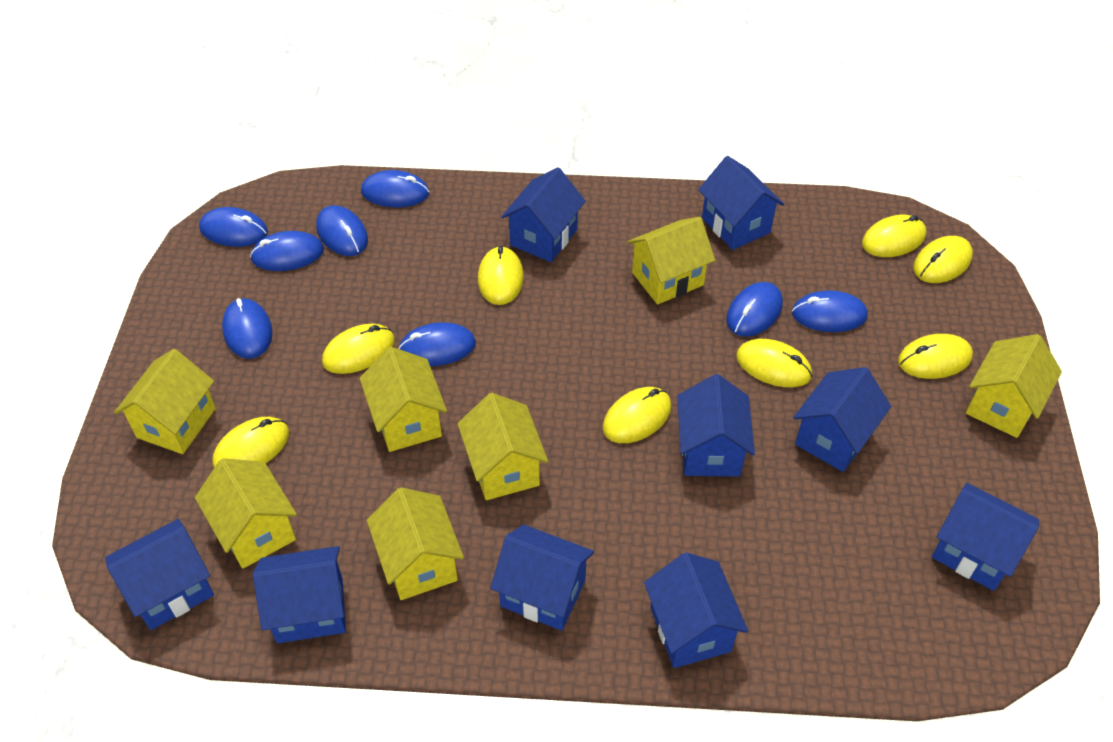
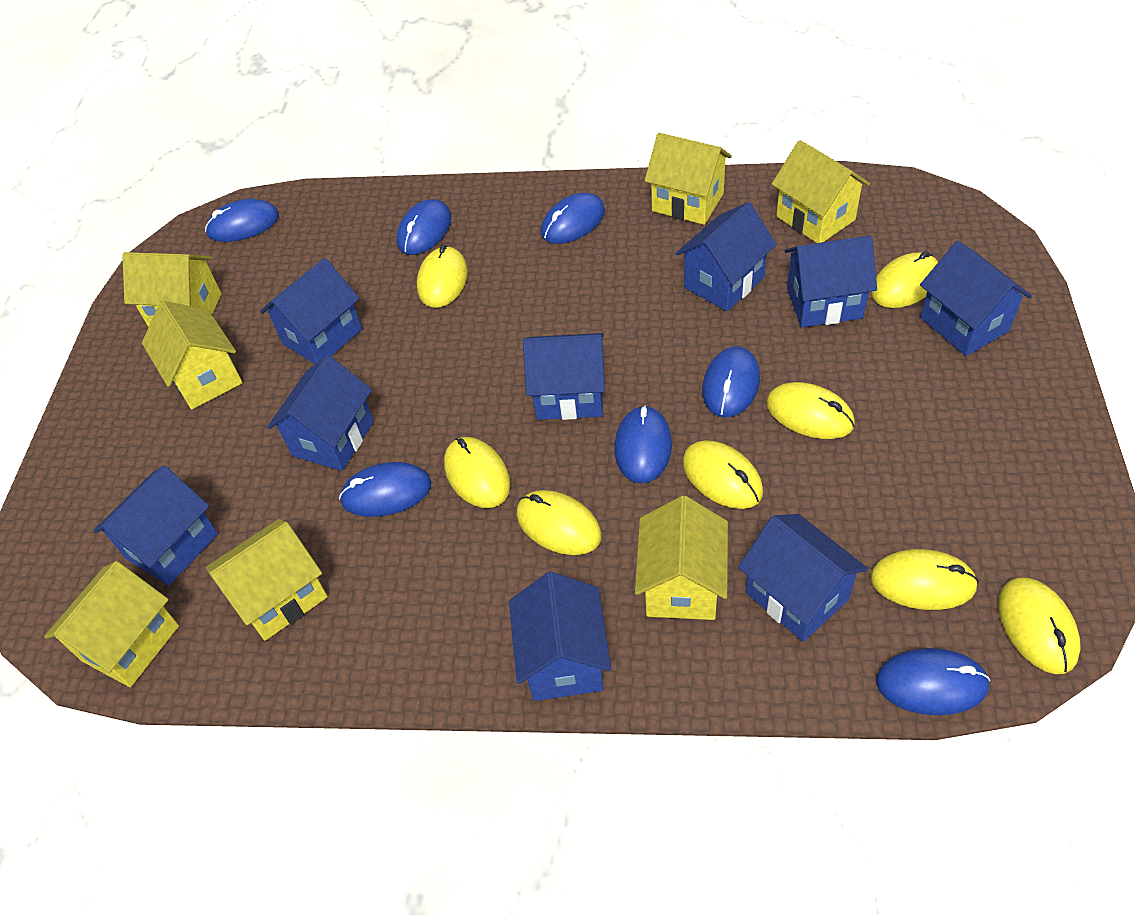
blue mouse: [199,207,268,247] [222,298,272,359] [250,231,324,271] [316,205,368,256] [361,170,429,207] [399,322,476,366] [726,282,783,337] [792,290,868,332] = 8 -> [205,199,279,242] [339,462,432,517] [396,199,451,255] [541,193,605,244] [614,405,672,483] [702,346,760,417] [876,648,990,715] = 7

